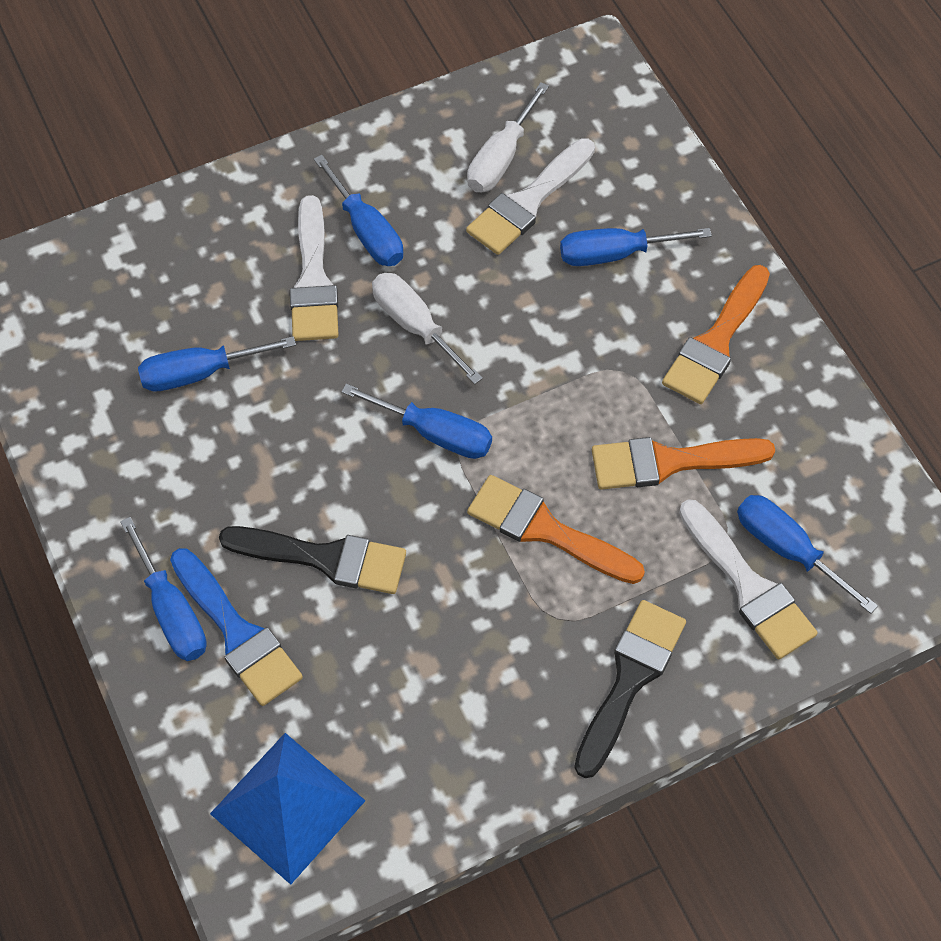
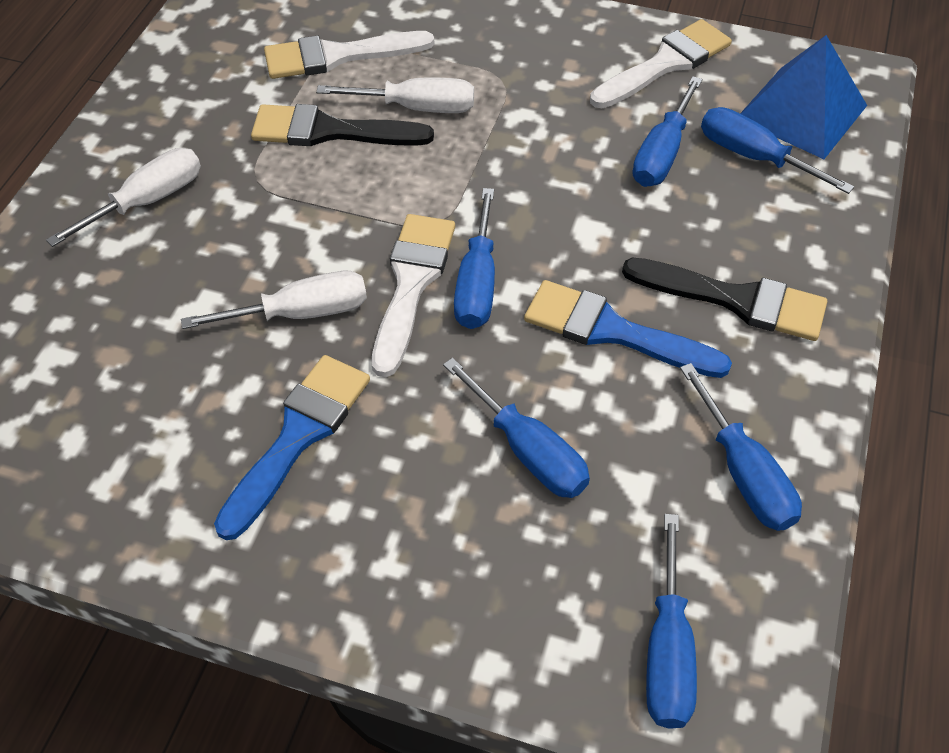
blue brush: [170,548,303,706] = 1 -> [214,355,370,540] [524,280,732,378] = 2
orange brush: [467,475,645,584] [592,437,775,490] [662,265,770,404] = 3 -> none = 0
white screwdriver: [372,273,483,384] [467,82,549,192] = 2 -> [46,148,201,247] [181,271,367,329] [316,77,474,113] = 3

